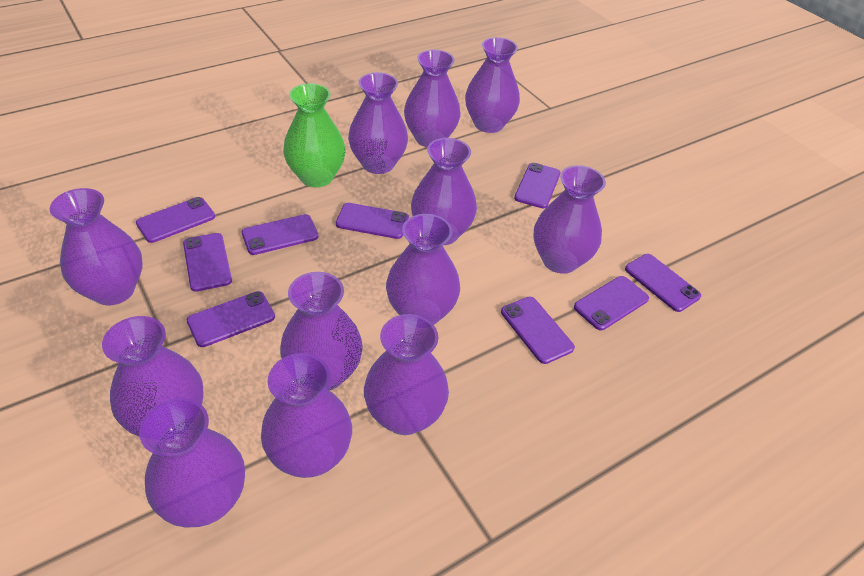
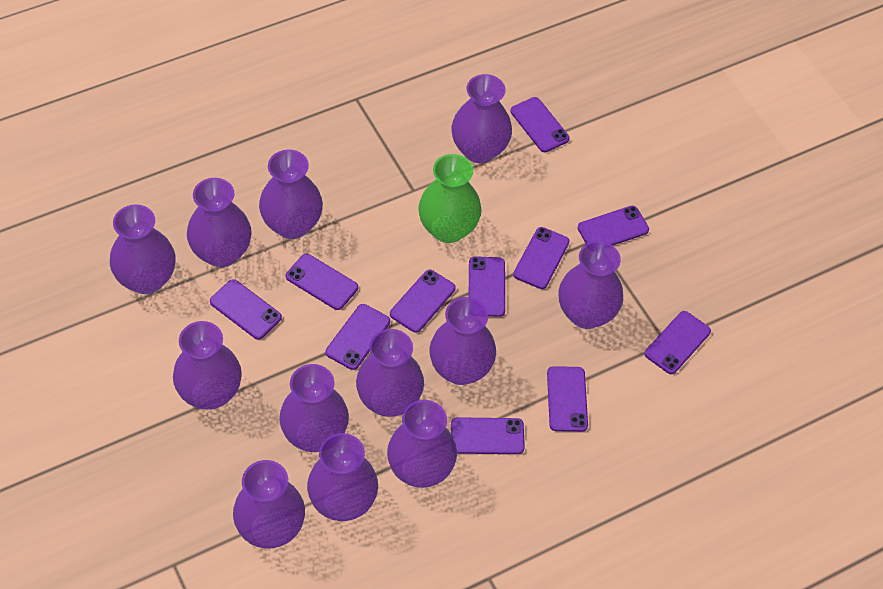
purple phone: [136,197,215,243] [183,233,232,292] [187,291,275,347] [242,214,318,255] [336,203,409,239] [501,297,575,364] [514,163,560,208] [574,276,649,330] [625,254,701,312] = 9 -> [210,279,282,340] [286,254,358,310] [325,304,390,370] [390,270,456,333] [451,417,525,454] [469,256,505,317] [510,97,570,152] [513,227,569,289] [547,366,588,432] [578,206,649,246] [645,311,711,374] = 11

